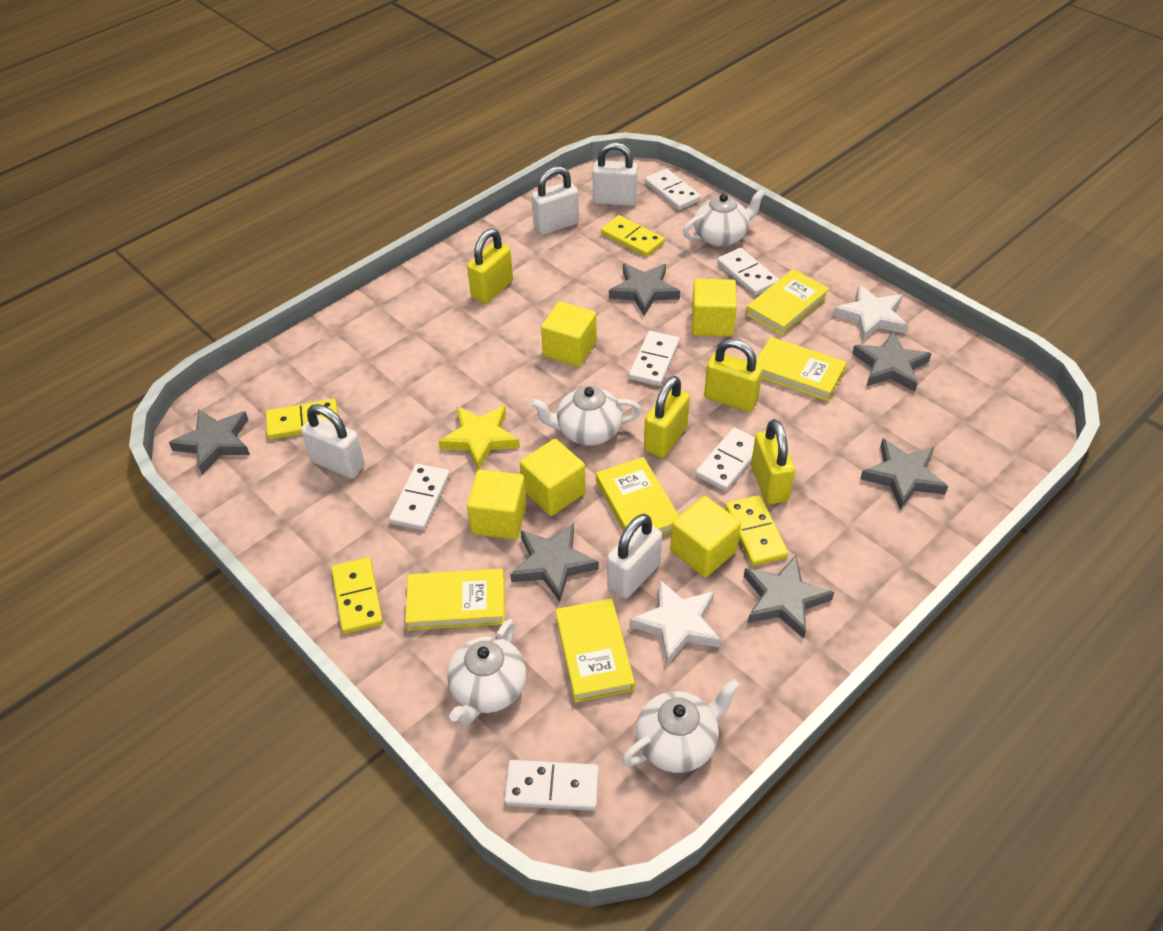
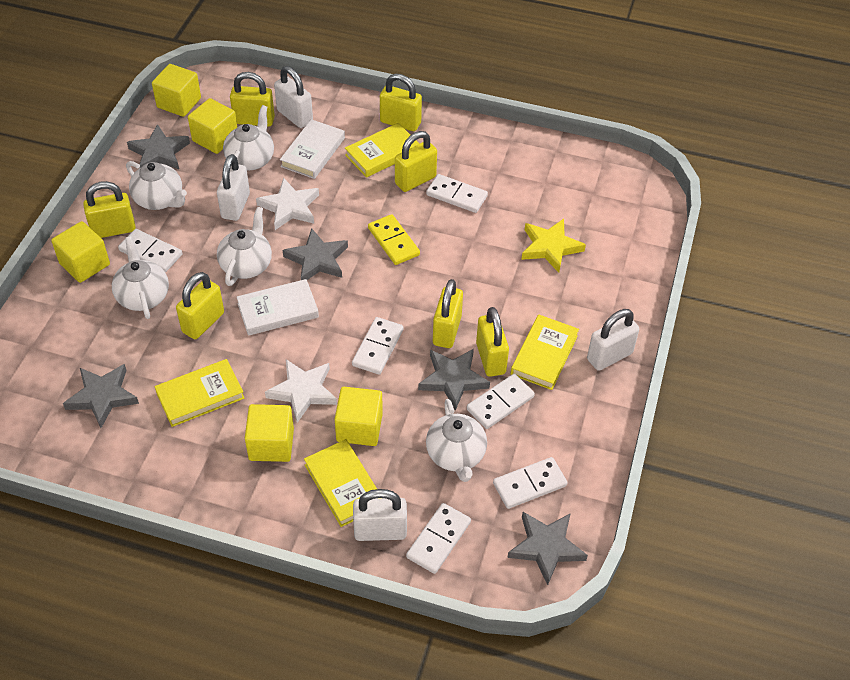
grey star: [169,409,250,475] [510,523,599,602] [609,263,680,316] [744,556,834,639] [852,331,932,392] [860,438,948,510] = 6 -> [63,364,139,428] [127,124,190,169] [283,228,348,280] [418,349,490,411] [507,512,588,585] = 5
white book: none = 0 -> [237,279,319,336] [280,119,345,179] = 2
white teapot: [447,619,527,725] [531,386,641,446] [622,679,740,773] [683,189,766,247] = 4 -> [112,237,169,319] [126,161,187,210] [217,207,272,286] [223,105,274,170] [426,399,487,482] = 5
yellow book: [405,569,505,631] [556,599,635,702] [596,457,679,536] [746,269,830,336] [756,337,847,401] = 5 -> [155,359,245,427] [304,439,377,527] [345,123,419,178] [511,315,579,390] = 4
yellow domino: [266,399,338,440] [332,557,383,634] [601,215,665,257] [725,495,788,566] = 4 -> [368,214,420,265] = 1
yellow padlock: [467,229,513,304] [644,376,690,458] [704,339,763,412] [751,419,795,504] = 4 -> [83,181,136,238] [176,272,224,339] [230,72,275,127] [380,74,422,131] [395,131,437,192] [433,279,463,348] [476,307,509,377] = 7

